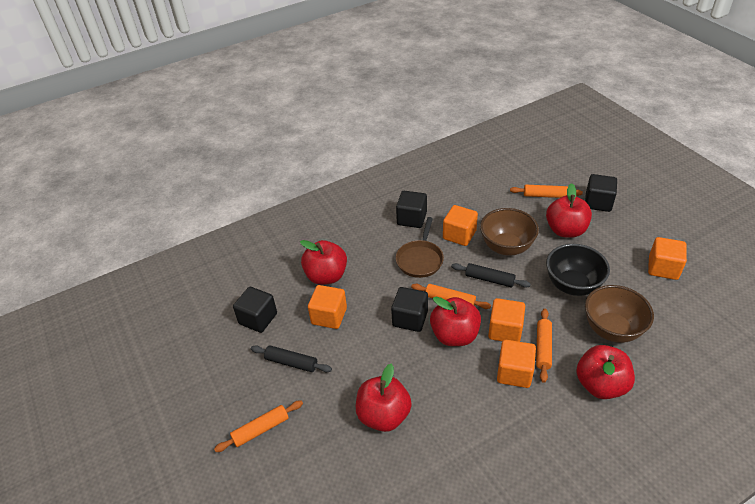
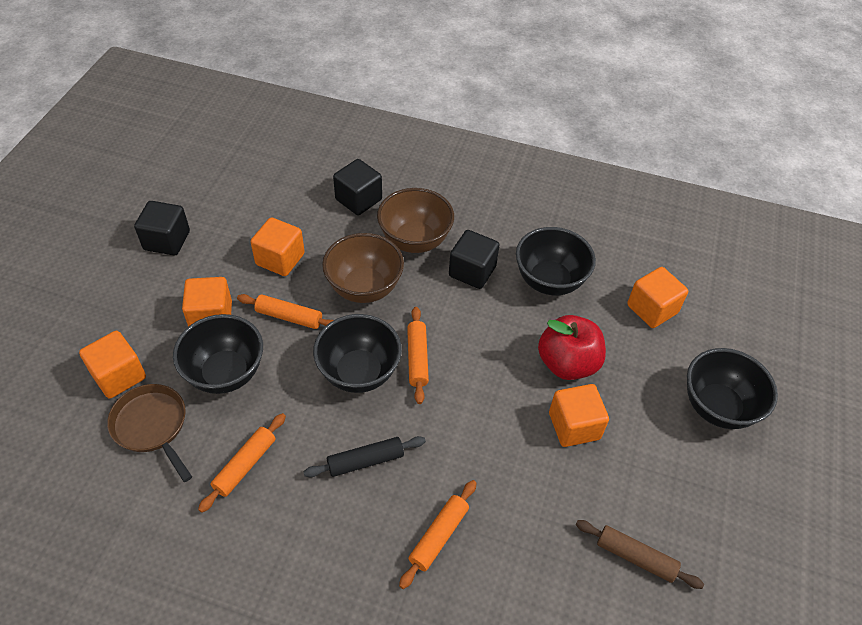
black bowl: [546,244,610,296] = 1 -> [173,314,263,394] [313,314,402,393] [516,227,596,295] [687,348,778,429] = 4
black cube: [233,287,277,333] [391,287,428,332] [396,191,427,228] [585,174,617,212] = 4 -> [134,201,190,255] [333,159,382,215] [449,230,499,289] = 3
black rolling pin: [251,345,332,373] [451,263,531,288] = 2 -> [304,436,426,477] = 1
brown rolling pin: none = 0 -> [575,520,704,589] = 1
red apple: [300,240,347,285] [356,364,412,432] [430,297,481,346] [546,183,592,238] [576,345,635,399] = 5 -> [538,315,606,380] = 1

